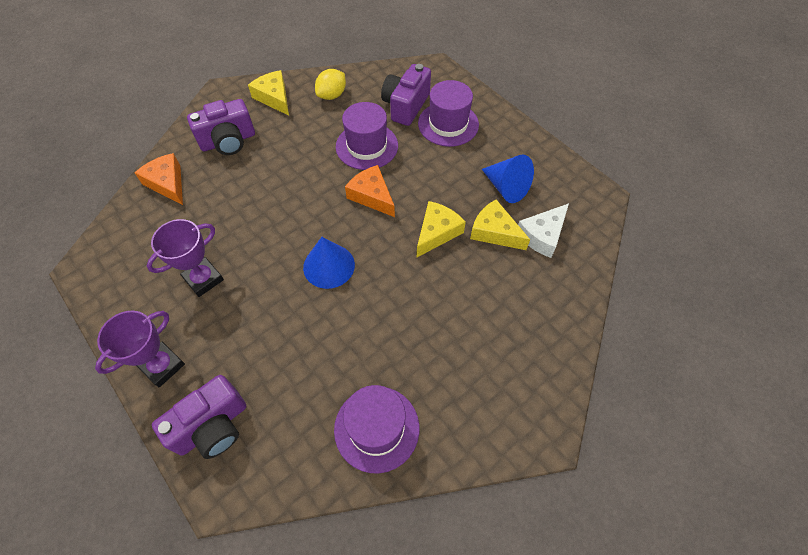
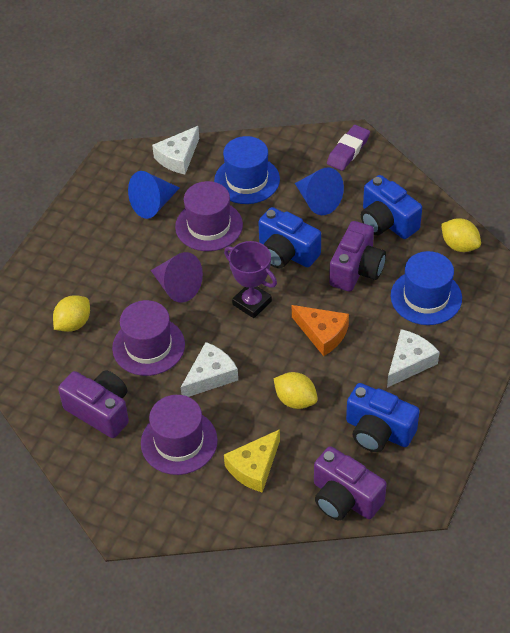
blue camera: none = 0 -> [258,207,321,268] [346,383,420,452] [361,175,422,239] = 3
blue hat: none = 0 -> [214,136,280,204] [391,251,462,325] = 2
orange cheese: [134,153,183,205] [345,165,395,217] = 2 -> [292,305,349,356] = 1
purple cone: none = 0 -> [151,252,203,303] = 1
purple eraser: none = 0 -> [327,125,370,171] = 1
purple trophy: [95,310,185,387] [147,219,224,297] = 2 -> [224,241,277,318] = 1
white cheese: [518,203,569,258] = 1 -> [152,126,199,174] [181,342,238,397] [387,329,439,388] = 3
yellow cheese: [248,70,289,116] [417,201,466,257] [470,200,530,250] = 3 -> [224,429,280,493] = 1
yellow lemon: [315,69,346,100] = 1 -> [53,295,90,332] [274,372,318,409] [441,218,481,252] = 3

